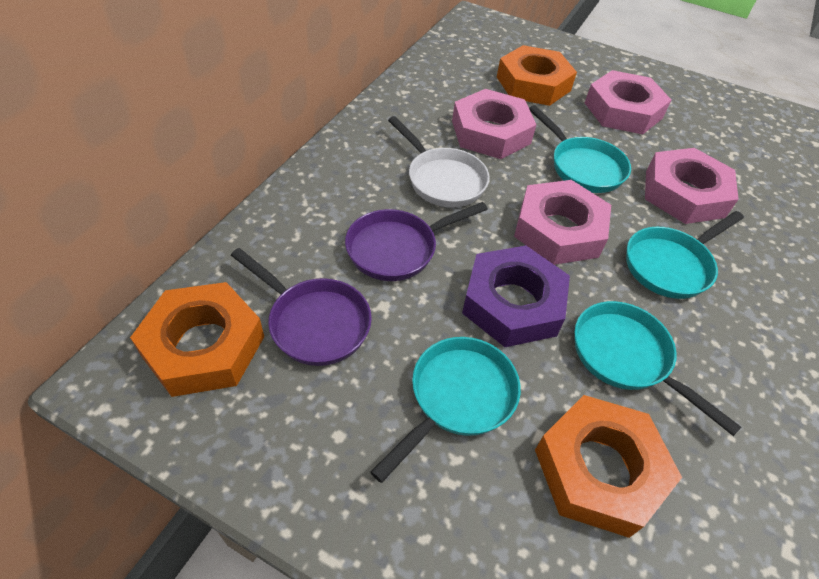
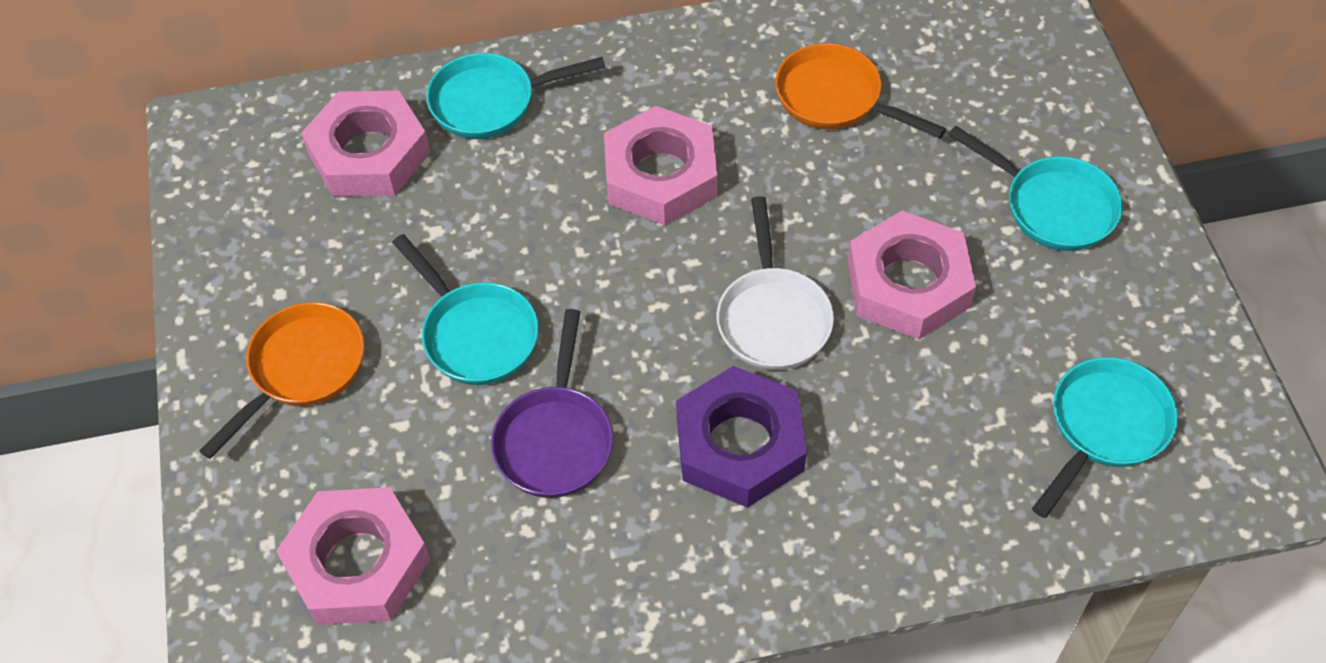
orange nut: [130,282,264,397] [497,45,577,106] [535,395,682,538] = 3 -> none = 0
orange pan: none = 0 -> [199,302,364,459] [775,43,946,138] = 2
purple pan: [231,248,372,366] [345,202,488,281] = 2 -> [491,309,613,498] = 1

